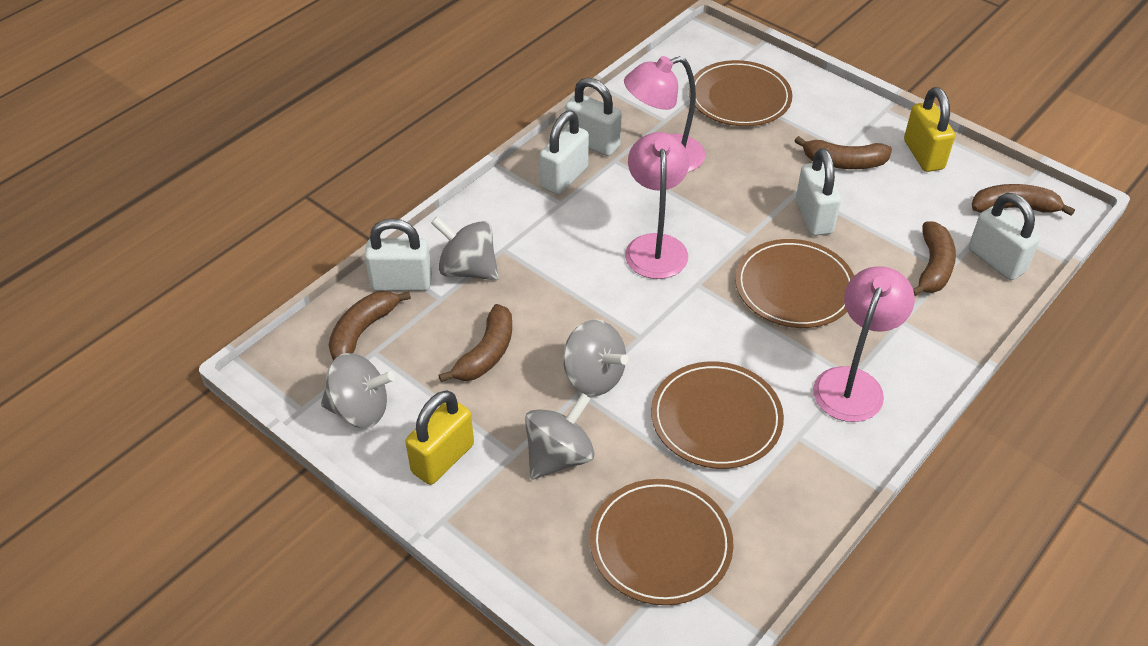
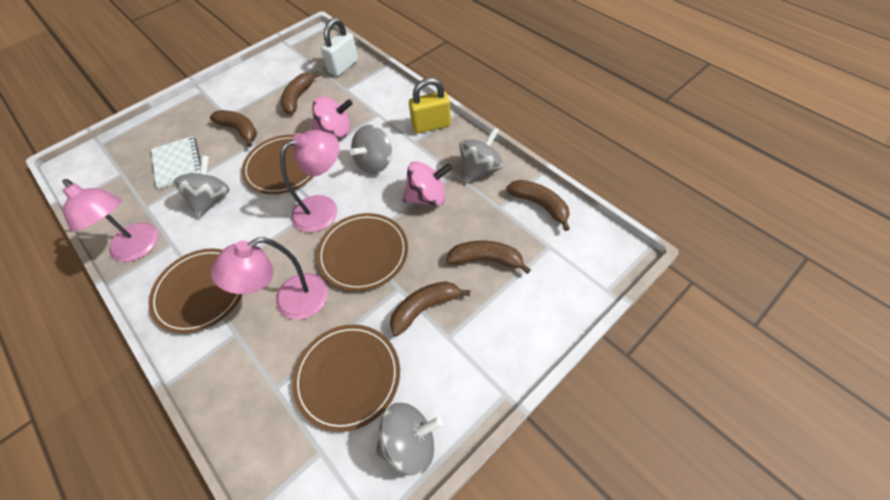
pink spinning top: none = 0 -> [312,96,353,138] [403,161,452,206] = 2
white notebook: none = 0 -> [151,136,201,189] = 1
white padlock: [365,218,432,291] [540,111,589,195] [565,77,622,156] [796,148,841,236] [969,193,1040,280] = 5 -> [321,18,358,76] = 1
yellow padlock: [405,390,474,485] [904,87,955,172] = 2 -> [409,78,451,134] = 1

